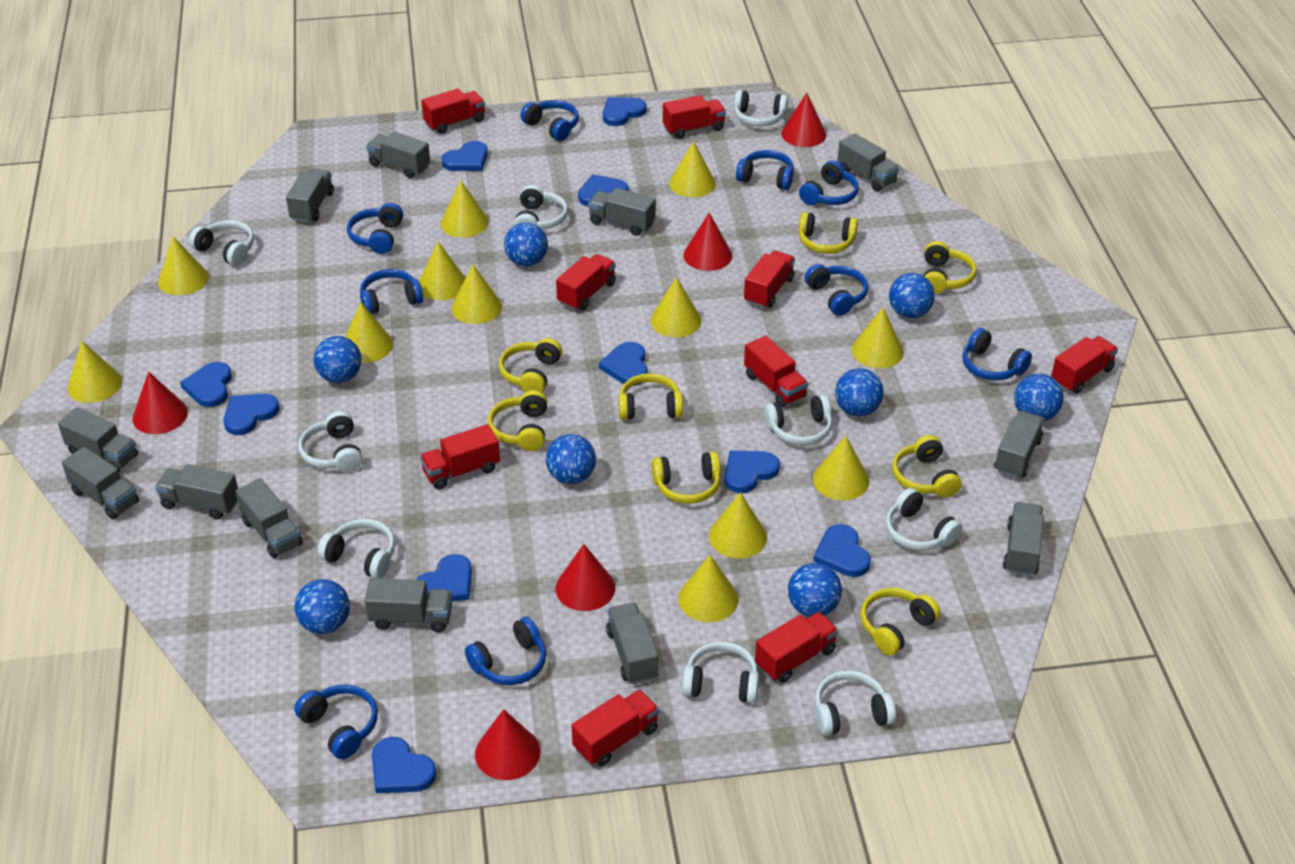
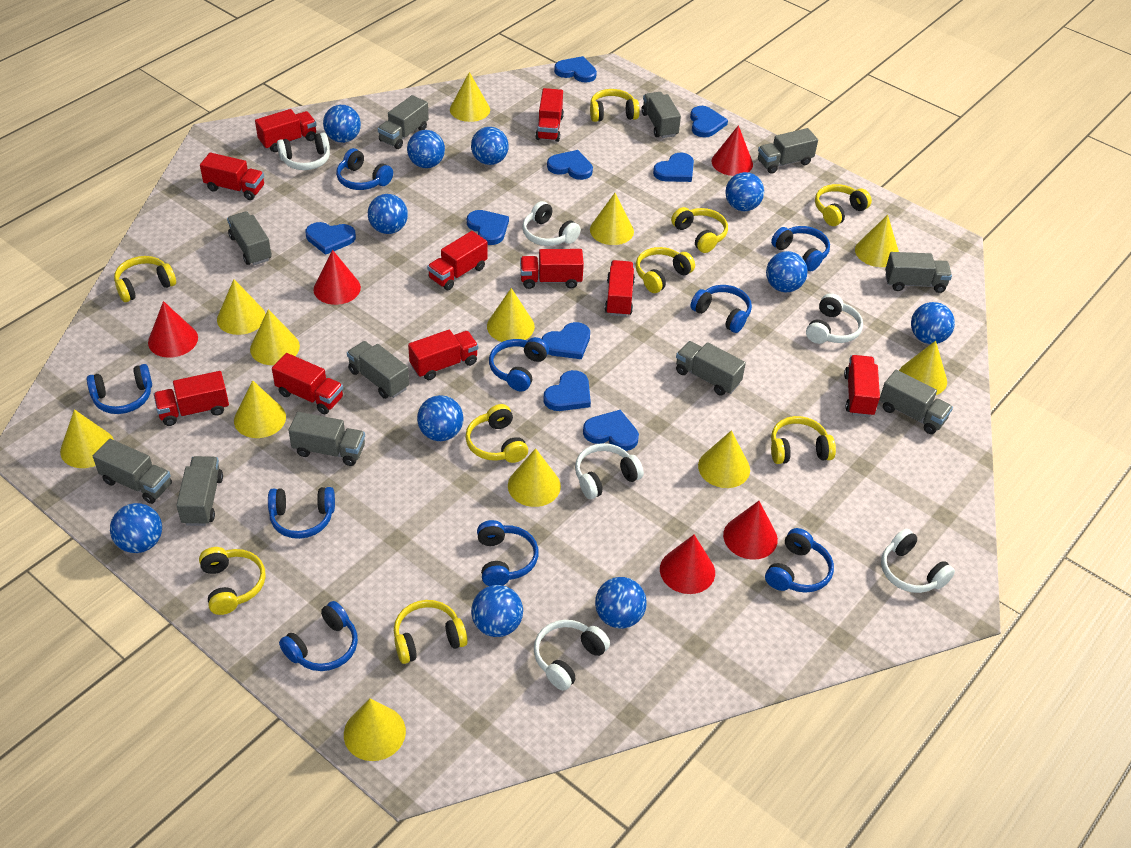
blue ball: [295,579,350,634] [314,336,361,383] [504,223,548,266] [546,434,596,484] [788,563,842,617] [835,368,884,417] [889,273,935,318] [1014,374,1064,421] = 8 -> [110,503,162,553] [323,105,361,143] [368,194,408,234] [407,130,445,168] [417,395,463,441] [471,127,509,165] [471,585,523,637] [595,577,647,629] [725,172,764,211] [766,251,808,293] [911,302,955,344] = 11
blue heart: [180,362,232,407] [223,394,279,435] [372,737,436,793] [416,554,472,602] [441,141,488,171] [578,175,628,206] [599,342,648,386] [603,97,647,126] [725,450,780,493] [813,524,871,577] = 10 -> [306,222,356,255] [467,210,509,245] [541,322,590,359] [543,370,591,411] [547,150,593,180] [554,56,597,83] [583,410,639,451] [653,153,694,182] [690,106,728,138] = 9
grey truck: [58,407,138,471] [62,447,139,519] [155,464,238,519] [235,478,303,558] [286,169,334,222] [365,578,452,632] [366,132,430,178] [588,188,656,236] [606,603,659,684] [837,133,899,192] [994,411,1045,478] [1003,502,1044,577] = 12 -> [93,439,172,504] [176,456,223,526] [227,211,272,265] [289,412,365,466] [347,341,409,399] [378,95,429,149] [641,92,681,138] [676,341,746,396] [758,128,818,174] [879,369,953,434] [885,252,952,293] = 11
red truck: [420,424,500,490] [421,88,485,134] [556,254,616,311] [571,690,659,766] [663,95,726,139] [744,250,795,308] [744,336,808,407] [755,612,838,683] [1051,336,1118,394] = 9 -> [154,371,229,426] [200,152,264,200] [255,109,317,152] [272,353,343,414] [408,330,478,380] [427,231,488,290] [520,249,584,289] [535,88,564,142] [605,260,635,317] [844,355,880,417] = 10
white headphones: [189,220,254,266] [298,411,363,472] [318,519,395,578] [514,185,568,229] [682,642,759,703] [734,90,788,126] [764,394,832,445] [815,670,896,736] [885,488,962,551] = 9 -> [277,133,330,170] [522,201,581,246] [534,620,610,691] [575,443,644,499] [806,293,863,344] [881,529,955,593] = 6
yellow headphones: [488,390,547,451] [499,338,562,392] [618,373,683,420] [652,452,720,504] [799,212,858,254] [861,588,941,656] [892,435,962,498] [923,241,977,294] = 8 -> [114,256,176,302] [199,547,266,615] [394,600,468,664] [465,404,528,463] [590,89,640,122] [636,247,695,293] [671,207,728,253] [771,416,836,464] [815,184,872,226] = 9

